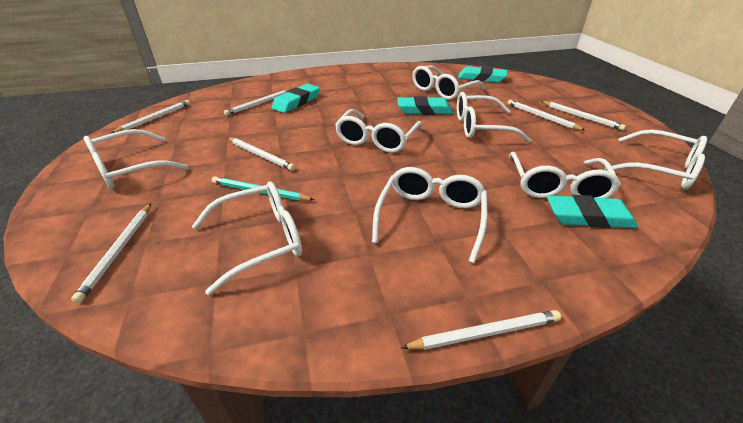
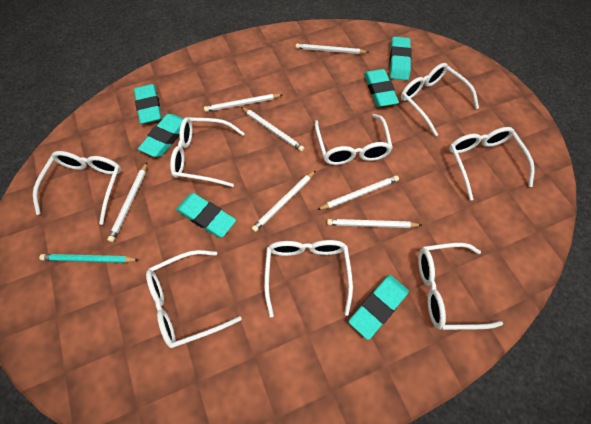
turquoise eraser: [271,84,320,113] [397,96,453,115] [458,66,507,83] [547,195,638,228] = 4 -> [134,84,162,124] [138,114,183,157] [176,193,236,237] [349,275,409,340] [364,69,399,107] [389,37,412,80] = 6

